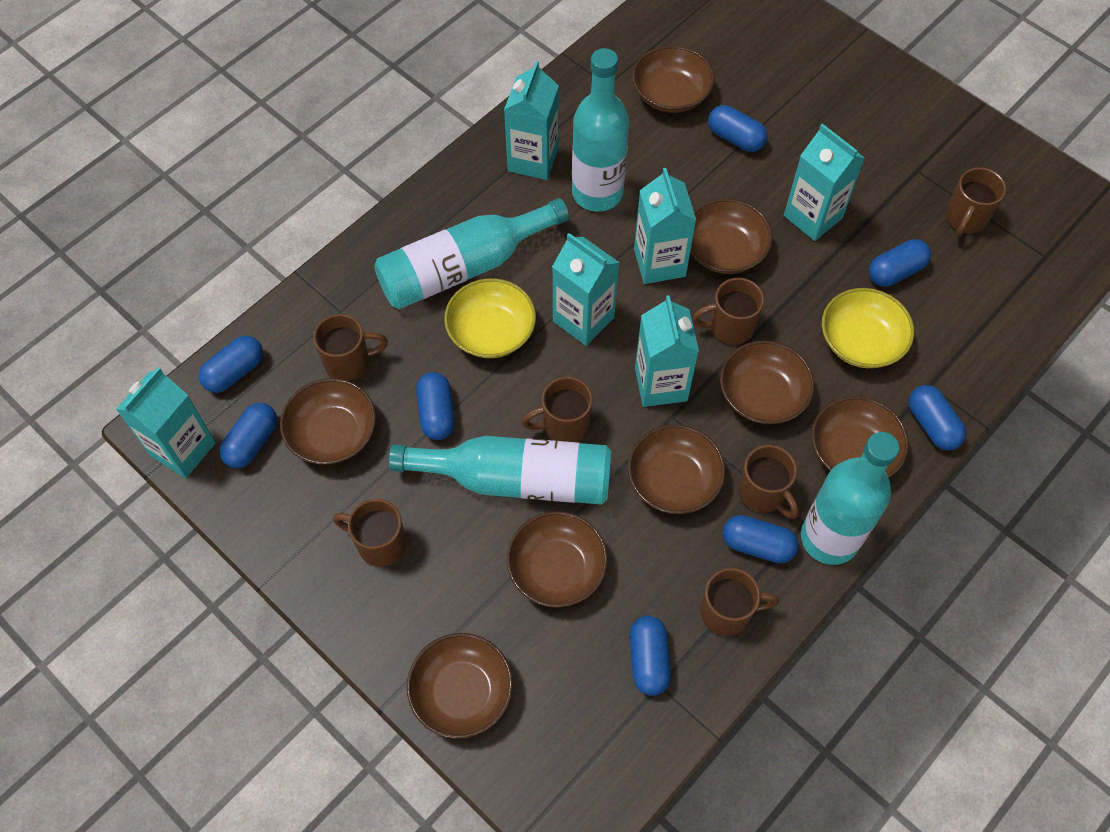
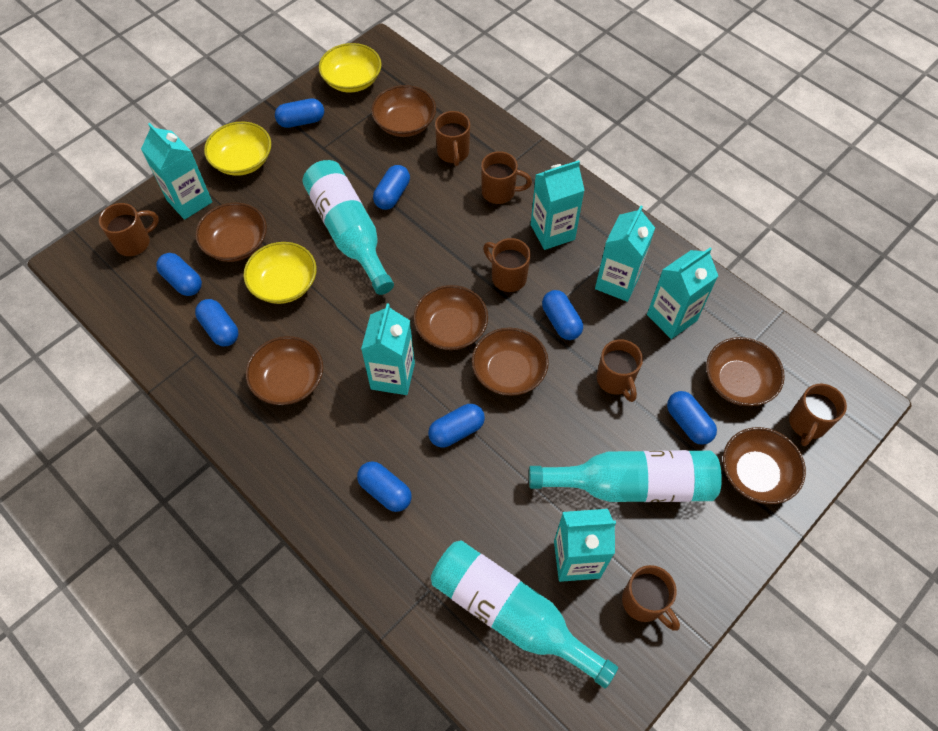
brown bowl: [280,378,376,465] [407,633,513,739] [506,511,608,608] [628,424,725,514] [632,45,714,113] [690,199,772,274] [720,341,814,424] [812,396,909,478] = 8 -> [195,202,267,262] [246,336,323,405] [371,85,436,137] [413,285,488,350] [472,328,549,396] [706,337,785,406] [723,427,806,504] = 7
turquoise bottle: [374,198,569,309] [389,436,611,505] [572,48,629,212] [801,432,899,565] = 4 -> [302,160,394,295] [431,540,618,689] [529,450,722,502] = 3
yellow bowl: [444,278,536,358] [822,288,914,368] = 2 -> [204,122,271,176] [243,242,316,304] [319,43,382,92] = 3

